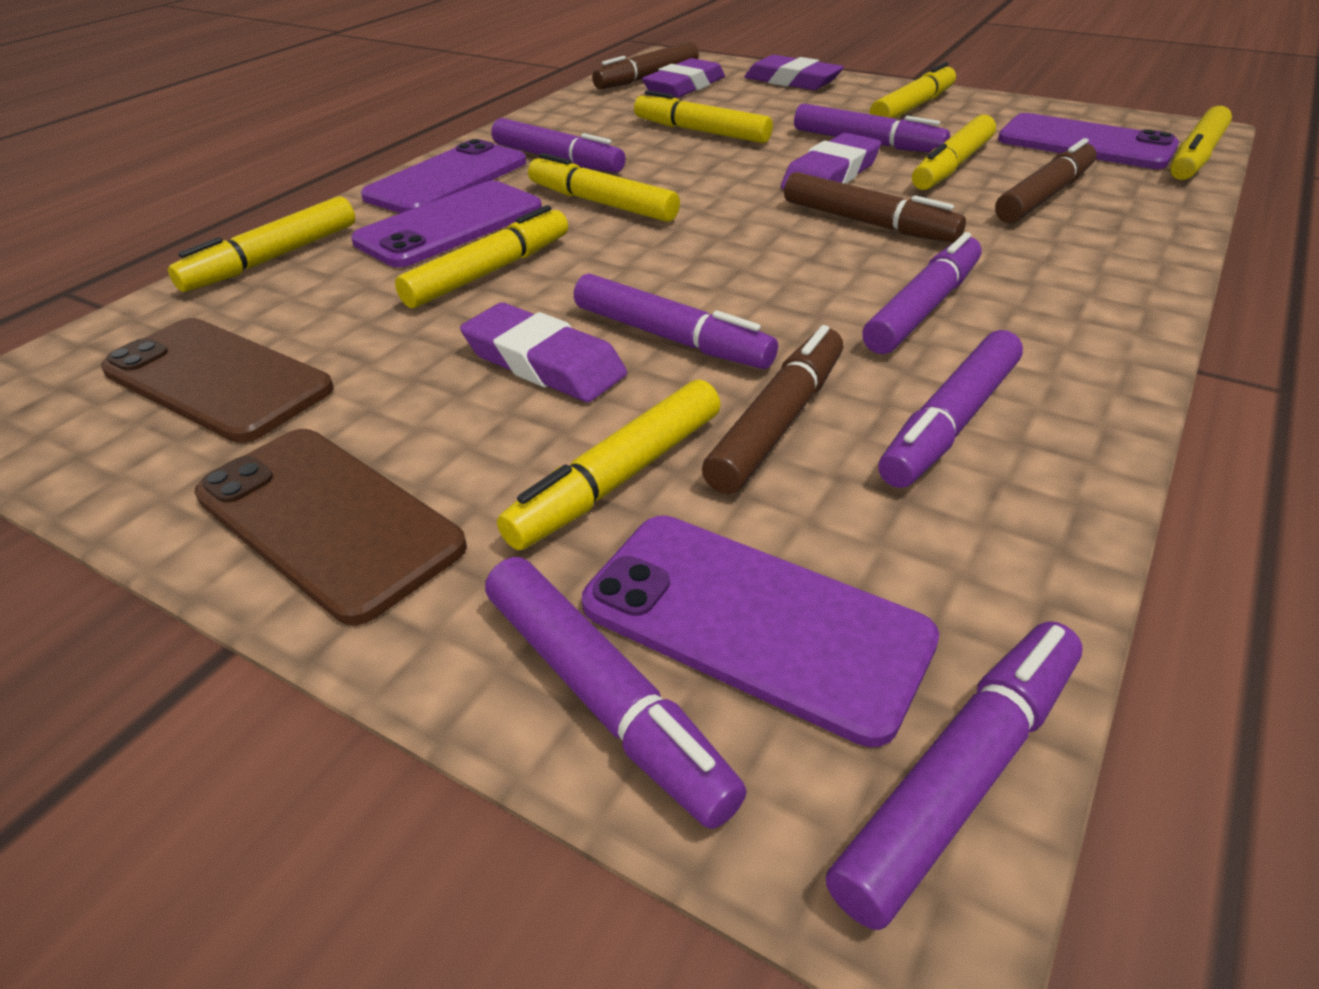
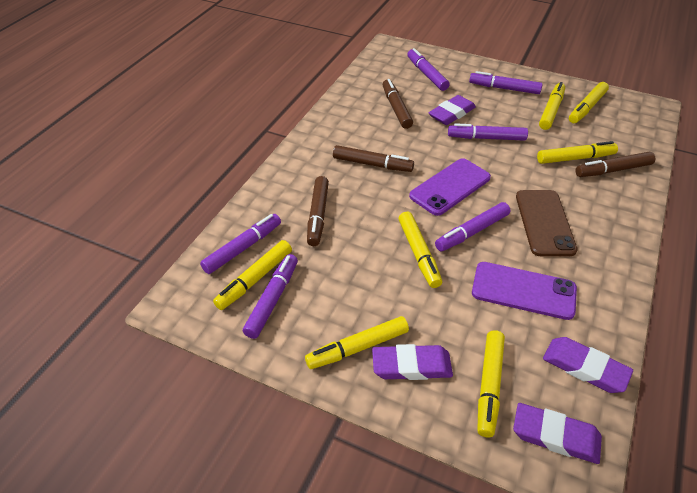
brown phone: [101,318,334,443] [194,429,467,625] = 2 -> [516,190,578,256] = 1
purple marker: [485,557,747,829] [491,118,626,173] [574,273,778,369] [794,104,950,152] [826,621,1083,930] [862,232,981,354] [878,330,1023,488] = 7 -> [200,214,281,274] [243,254,298,339] [407,48,450,91] [435,202,510,251] [448,123,528,141] [469,71,542,94] = 6
purple phone: [351,181,542,267] [361,139,526,213] [582,516,939,747] [998,113,1179,169] = 4 -> [409,158,491,216] [472,262,577,320] = 2
yellow marker: [168,196,355,292] [395,205,568,308] [497,380,721,550] [528,153,680,222] [634,90,773,143] [870,62,956,119] [912,114,996,190] [1170,106,1232,180] = 8 -> [213,240,292,310] [305,316,409,369] [399,212,442,288] [477,330,505,437] [537,141,618,164] [539,82,565,130] [569,82,609,123] = 7

